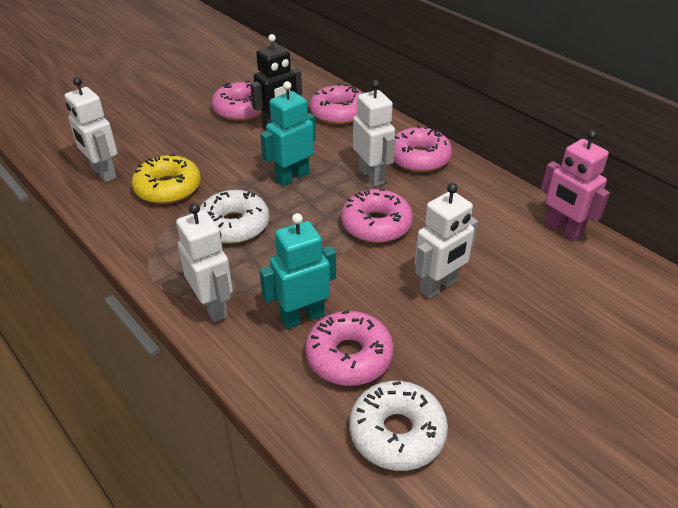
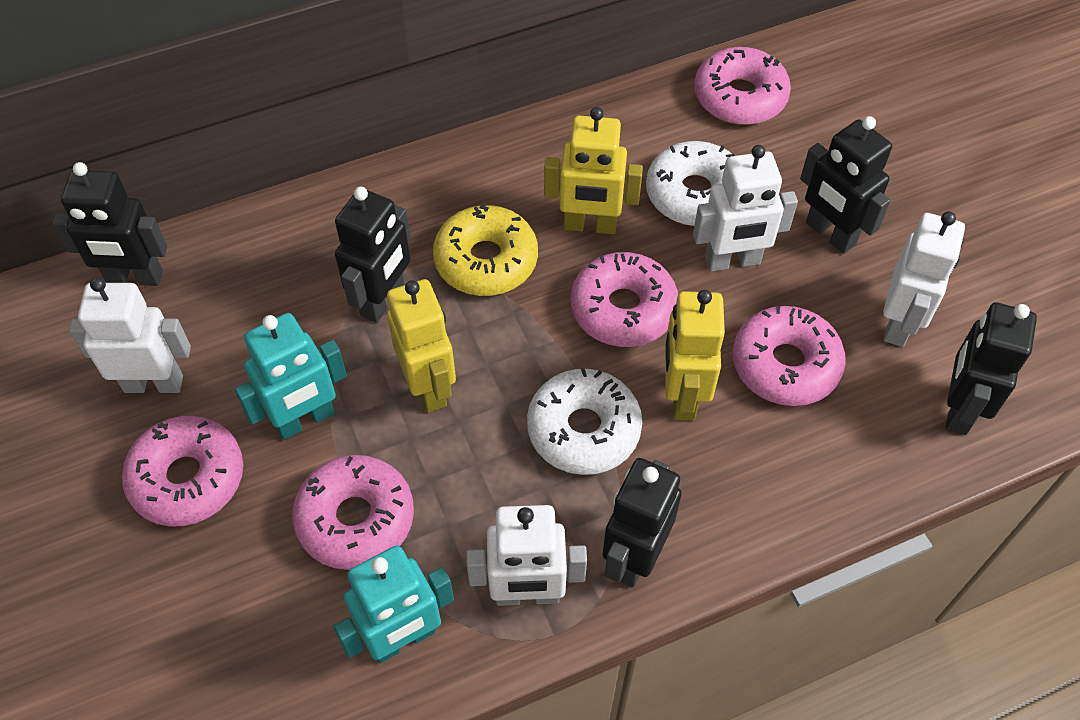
black robot: [250,34,302,130] = 1 -> [52,162,167,286] [335,187,411,323] [603,458,682,587] [800,116,892,254] [945,302,1037,435] = 5
pink robot: [541,130,610,242] = 1 -> none = 0
yellow robot: none = 0 -> [387,279,456,413] [544,107,643,234] [665,290,725,421] = 3

